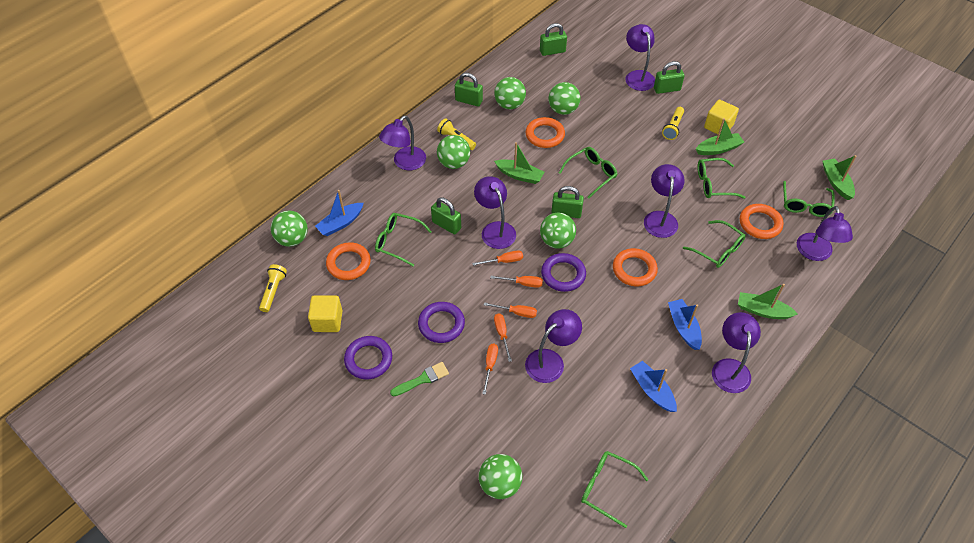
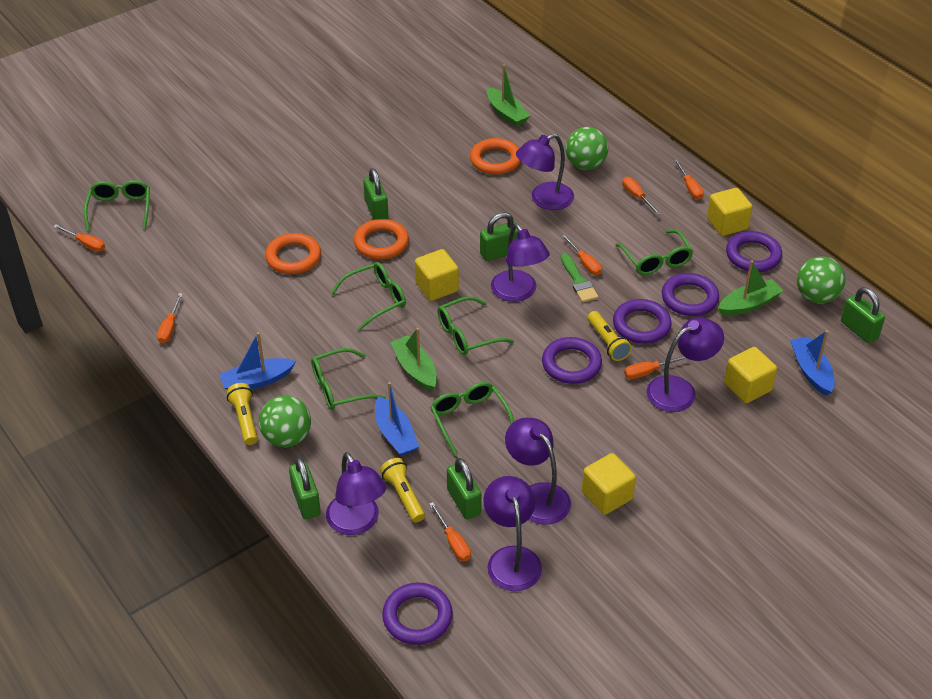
green ball: [271,211,308,247] [437,135,470,169] [479,454,523,499] [494,77,526,109] [540,212,576,249] [549,82,580,115] = 6 -> [259,395,311,447] [566,127,608,170] [797,256,846,304] = 3
green boat: [494,142,544,184] [696,118,744,155] [738,284,798,319] [823,155,857,200] = 4 -> [390,328,437,391] [487,64,530,127] [718,260,783,316] = 3
orange ring: [326,242,371,280] [525,117,565,148] [613,248,658,286] [740,204,783,239] = 4 -> [265,233,321,274] [354,219,409,259] [470,138,521,175] = 3
orange screwdriver: [472,250,523,266] [482,344,498,395] [484,302,537,318] [490,276,543,288] [494,313,512,362] = 5 -> [53,224,105,252] [157,293,183,343] [429,502,471,561] [562,234,602,275] [622,177,661,215] [624,356,687,379] [674,159,704,200] = 7
purple lamp: [379,116,426,170] [474,176,516,249] [525,309,582,383] [625,24,655,91] [644,164,685,238] [712,312,761,393] [797,206,853,261] = 7 -> [326,452,386,535] [483,476,542,591] [491,224,550,302] [505,418,571,525] [516,134,574,210] [647,317,724,412] = 6
purple ring: [344,336,392,379] [418,302,465,343] [541,253,586,292] = 3 -> [382,582,453,645] [542,337,602,384] [613,299,672,344] [662,273,719,316] [726,231,782,272] = 5
yellow cube: [308,295,343,332] [704,100,739,134] = 2 -> [415,249,459,301] [582,453,636,515] [707,188,753,236] [724,347,777,403] = 4

